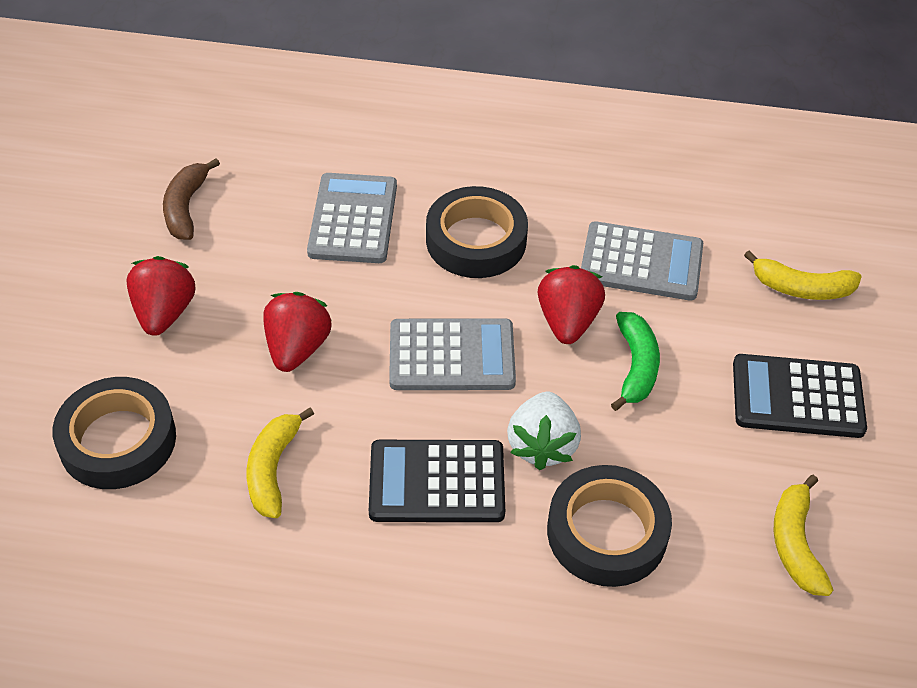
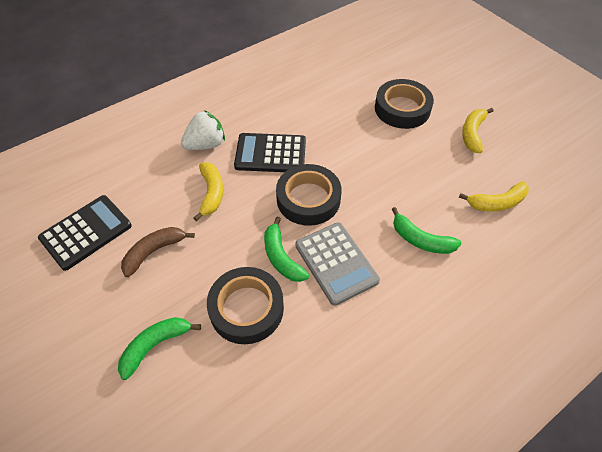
green banana: [611,312,660,411] = 1 -> [118,317,201,380] [264,217,309,282] [392,207,462,254] = 3
grey calculator: [307,173,397,263] [389,318,516,390] [581,221,703,301] = 3 -> [295,222,380,306] = 1
red strawberry: [126,256,195,336] [263,292,331,372] [538,265,605,344] = 3 -> none = 0

